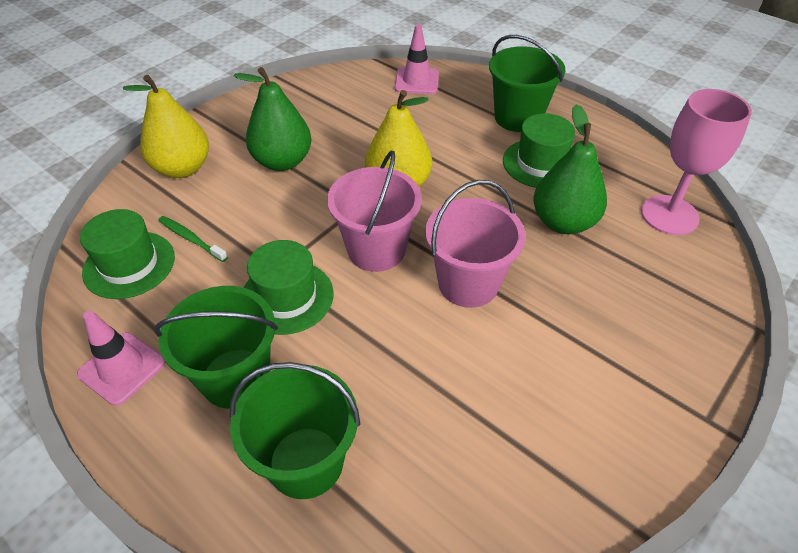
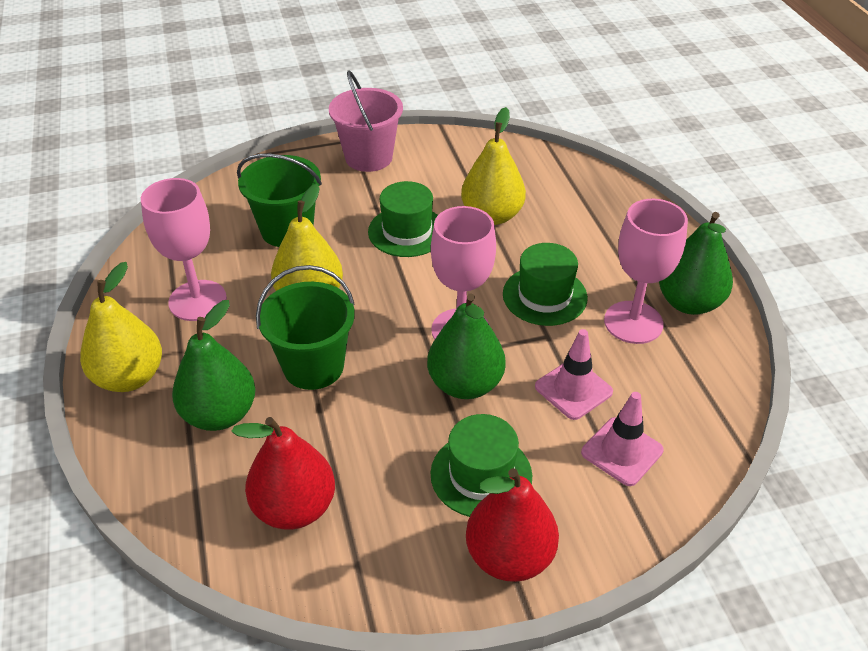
green bucket: [155,286,278,409] [230,362,361,499] [489,35,565,132] = 3 -> [237,154,322,247] [256,265,355,390] = 2
green pear: [234,67,312,171] [533,104,607,234] = 2 -> [172,300,255,431] [427,294,506,399] [659,212,733,315] = 3
green toothbrush: [158,216,228,262] = 1 -> none = 0
pink bucket: [327,151,422,272] [425,180,526,308] = 2 -> [329,70,403,172] = 1
pink goblet: [641,89,752,235] = 1 -> [141,178,227,321] [431,206,496,340] [604,199,688,344] = 3
red pear: none = 0 -> [231,417,335,529] [466,468,559,582] = 2
yellow pear: [123,75,209,178] [365,90,432,187] = 2 -> [80,262,162,392] [271,184,343,291] [461,107,526,225] = 3

